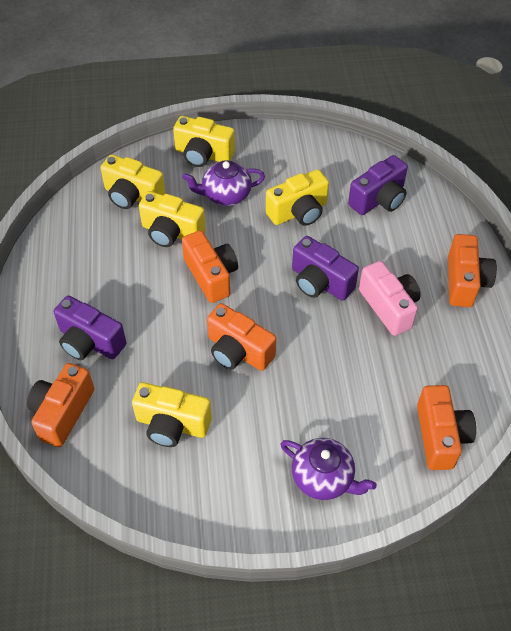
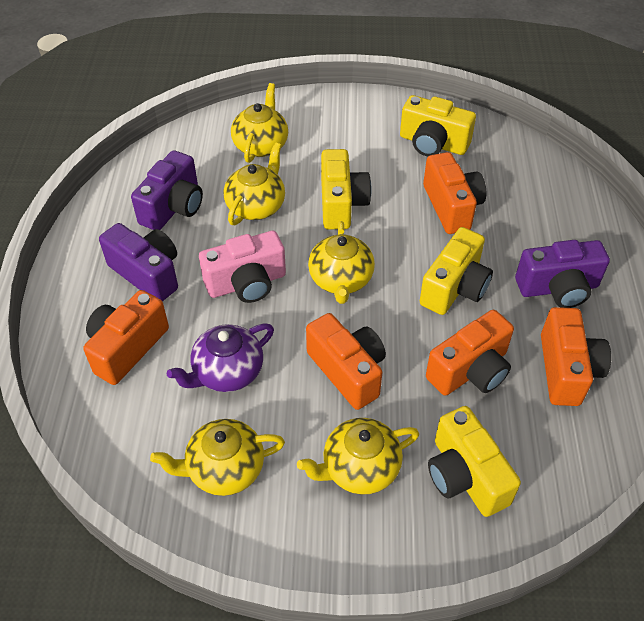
purple teapot: [182,160,265,206] [280,438,377,500] = 2 -> [167,323,274,392] = 1
yellow camera: [100,154,165,209] [132,382,212,447] [139,191,206,247] [173,116,235,167] [266,169,329,226] = 5 -> [321,149,372,229] [400,95,476,156] [420,227,493,315] [428,406,521,517] = 4
yellow teapot: none = 0 -> [150,419,285,496] [224,142,285,225] [231,83,288,163] [297,418,419,495] [308,221,375,304] = 5

